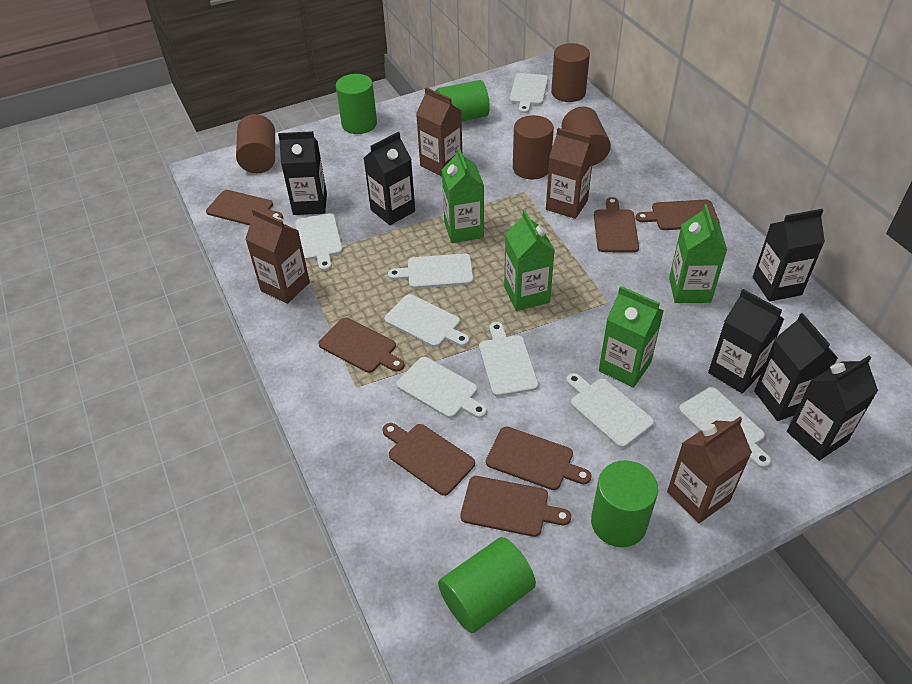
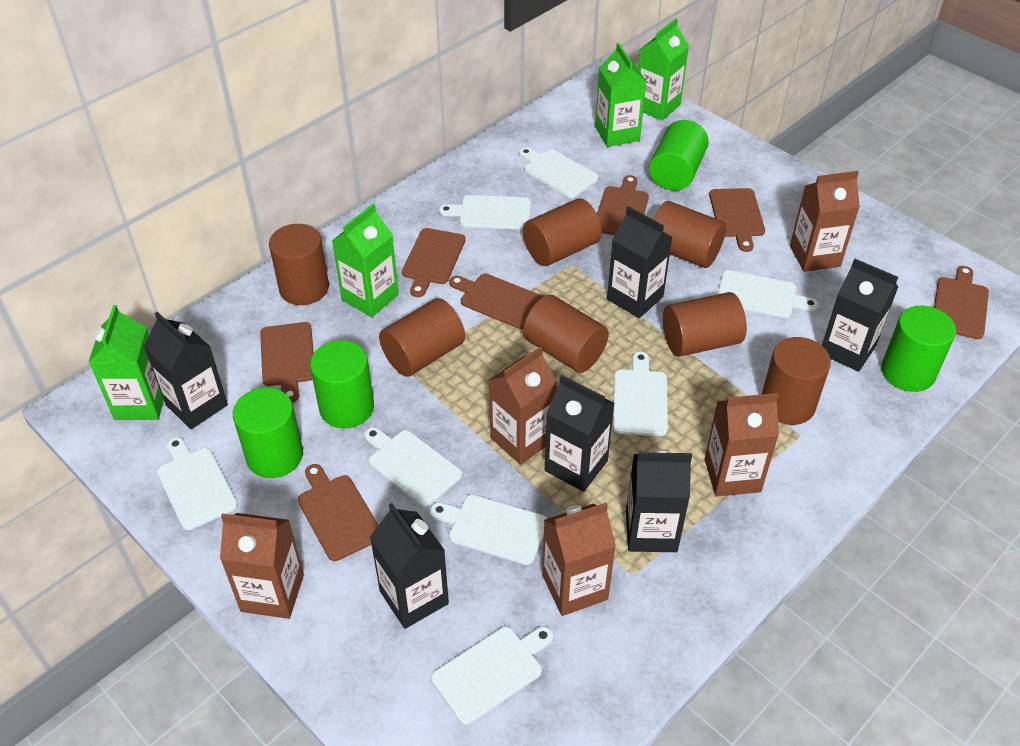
brown carton: [245,208,310,304] [416,87,462,177] [546,128,594,219] [667,417,752,523] = 4 -> [220,513,304,619] [489,346,557,465] [542,503,616,616] [705,393,779,497] [790,171,860,272] = 5
brown cylinder: [236,114,275,173] [513,115,554,179] [551,43,590,102] [562,106,611,166] = 4 -> [269,224,329,305] [379,298,465,377] [523,198,602,266] [523,295,609,373] [653,201,726,268] [663,292,747,357] [762,337,831,425] = 7

